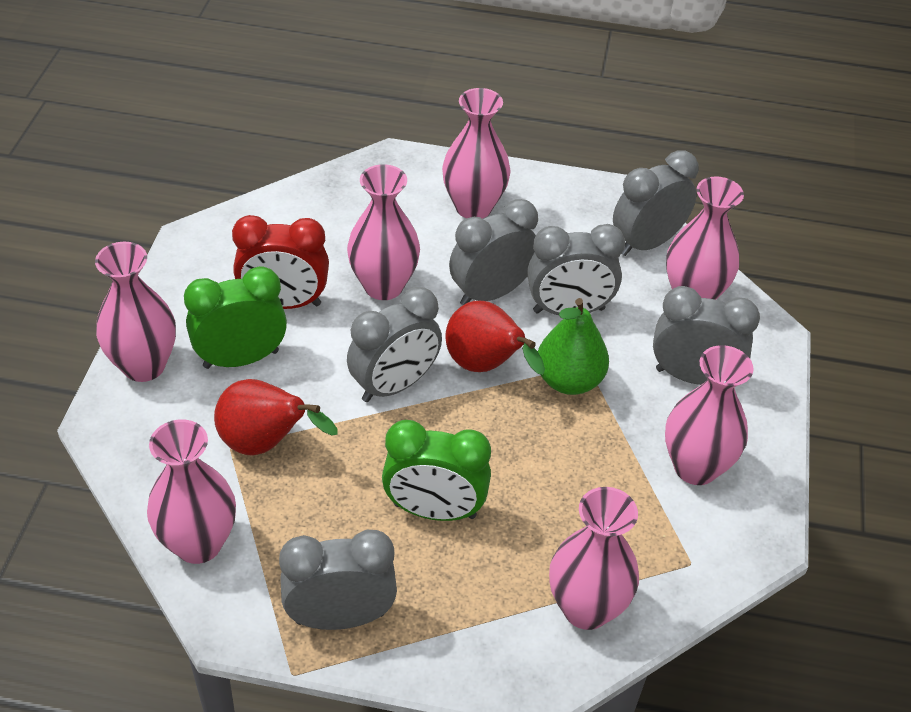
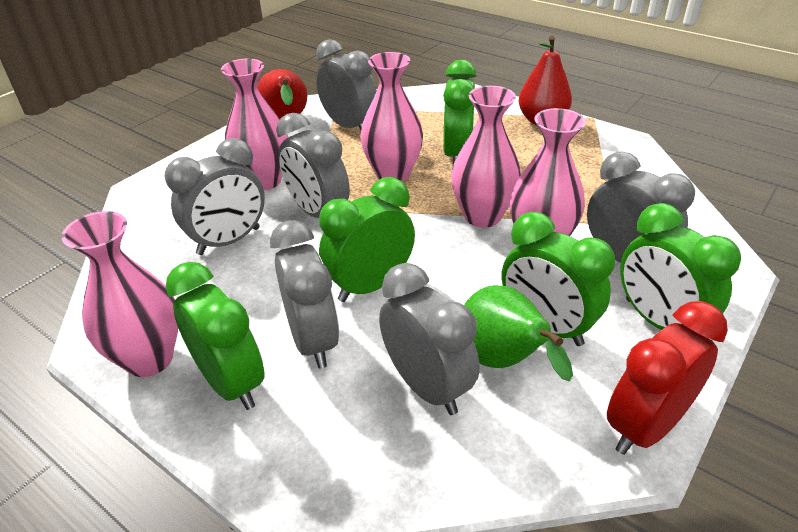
green clock: [184,266,287,369] [382,420,491,521] = 2 -> [166,262,264,410] [319,177,415,302] [443,60,476,165] [502,212,615,346] [620,203,741,330] = 5
pink vase: [95,242,176,382] [147,419,236,564] [347,164,420,300] [442,88,511,219] [549,487,639,630] [665,345,754,485] [666,176,744,300] = 7 -> [62,211,178,377] [221,59,288,190] [360,52,423,182] [451,86,521,228] [510,108,586,236] = 5

